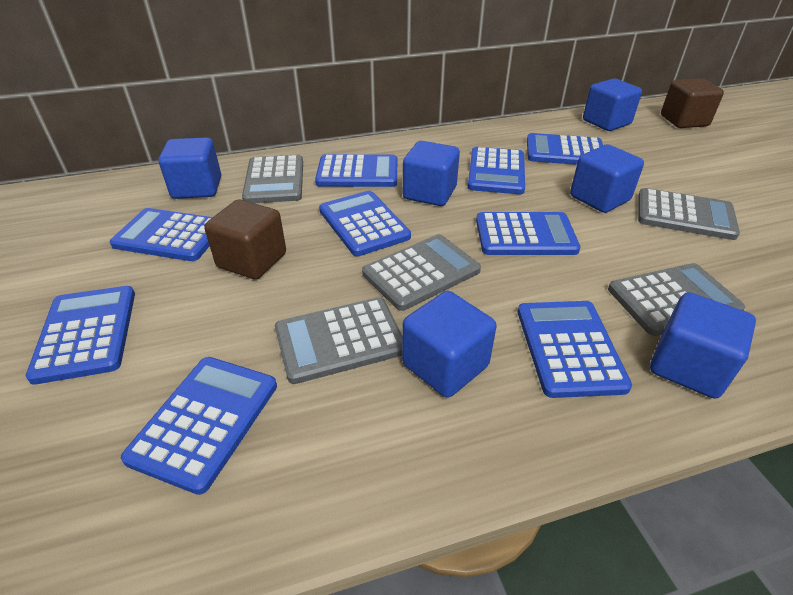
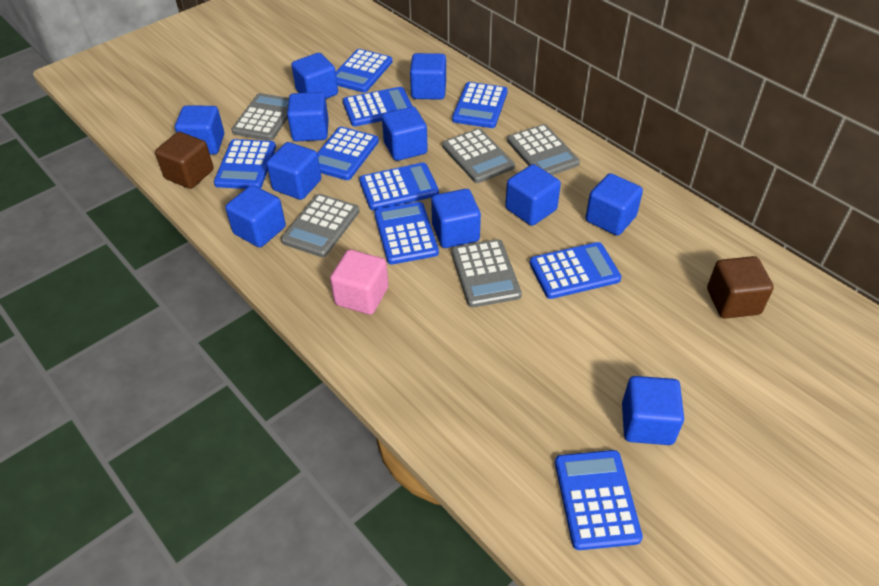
blue cube: [158,137,221,199] [402,291,496,398] [403,141,460,206] [570,144,644,213] [583,78,642,131] [650,292,756,399] = 6 -> [175,105,224,155] [225,185,286,247] [267,142,321,200] [287,92,329,141] [291,53,338,99] [382,106,428,161] [410,53,446,100] [431,189,481,248] [505,164,561,226] [586,173,643,236] [622,376,684,445] = 11
pink cube: none = 0 -> [330,250,388,315] = 1

